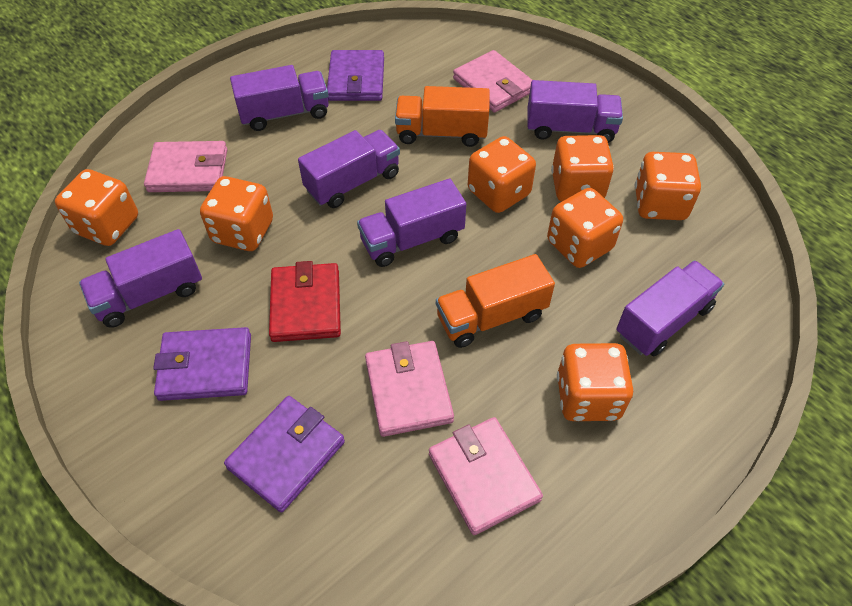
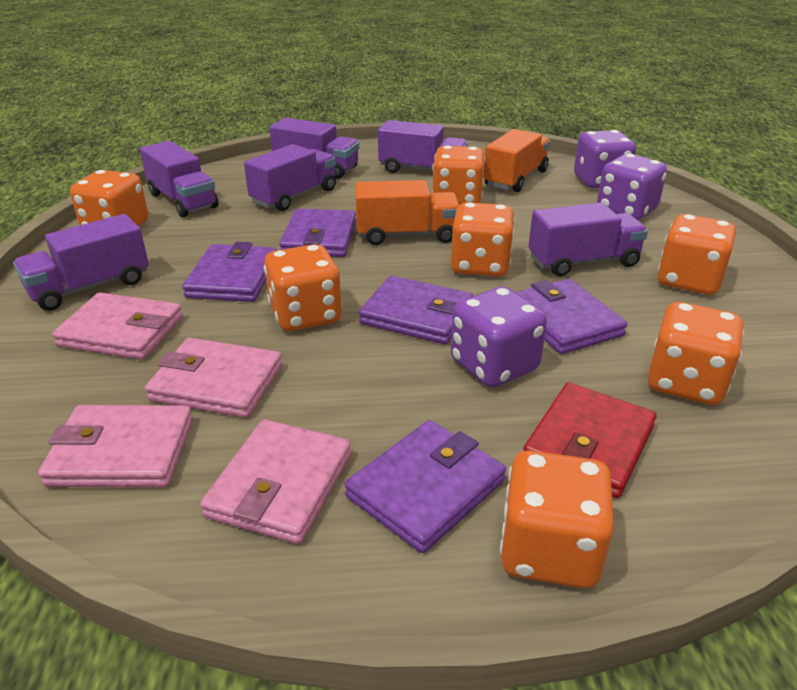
purple dice: none = 0 -> [451,287,547,388] [574,130,636,188] [597,154,667,220] = 3
purple wallet: [153,327,251,401] [224,396,345,512] [327,50,384,101] = 3 -> [182,242,277,302] [279,209,356,257] [345,420,506,553] [359,276,473,344] [515,279,628,354] = 5

